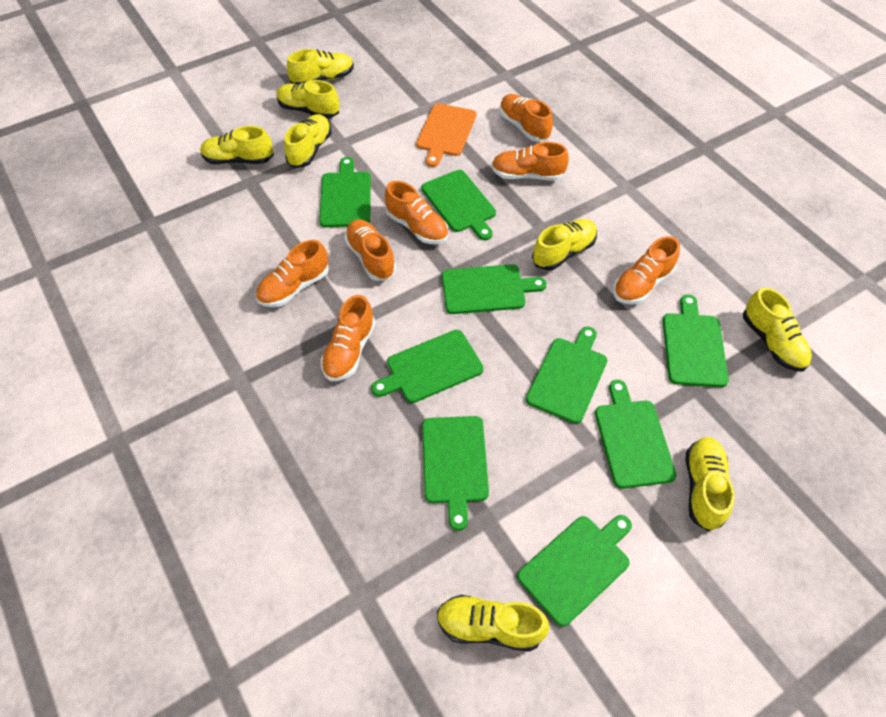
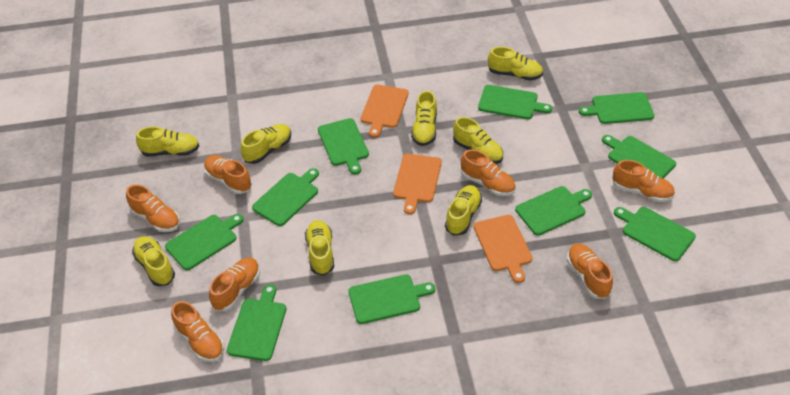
green cutting board: [319,157,371,227] [371,330,484,403] [421,170,496,240] [422,416,489,531] [442,264,547,314] [517,515,632,627] [526,327,607,424] [595,380,677,488] [663,295,729,387] = 9 -> [165,214,244,270] [227,284,286,361] [252,168,319,226] [318,118,369,175] [349,274,435,324] [478,85,552,119] [515,186,592,235] [579,92,654,124] [602,135,676,178] [614,207,696,261] = 10
orange cutting board: [416,103,477,167] = 1 -> [361,85,409,138] [393,154,442,214] [474,215,532,283] = 3

